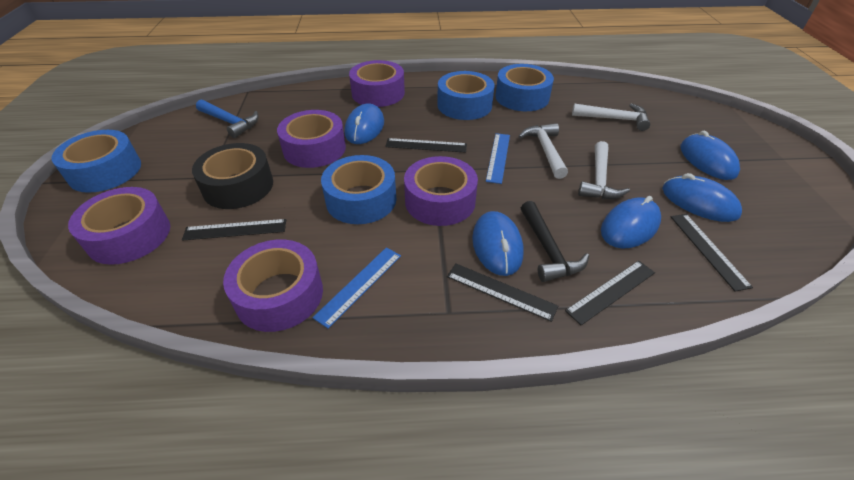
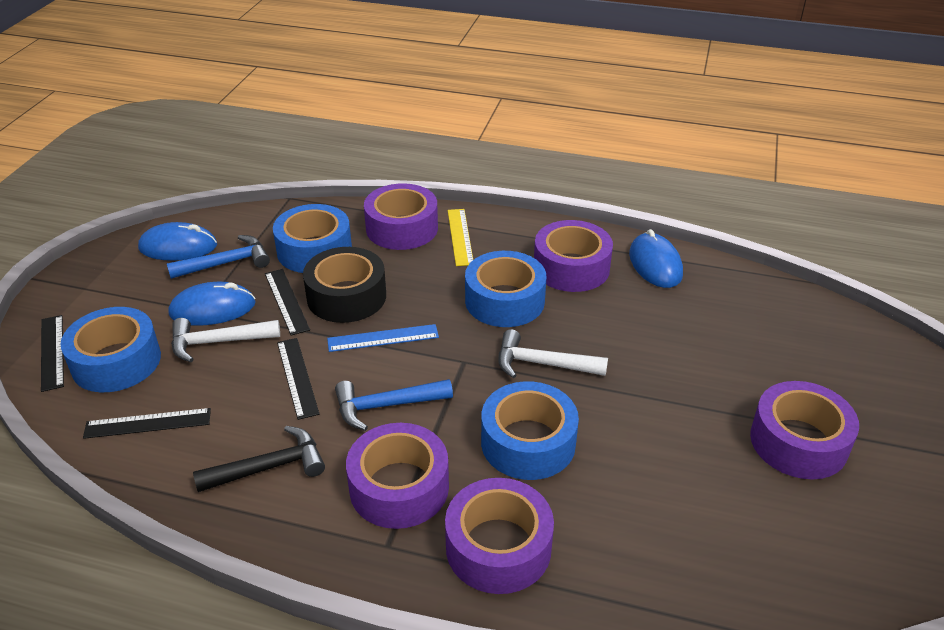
black ruler: [182,219,286,241] [385,138,467,153] [447,264,558,322] [565,261,655,325] [671,214,753,292] = 5 -> [41,315,64,392] [83,408,211,439] [265,269,310,336] [277,338,319,420] = 4
blue hammer: [196,99,259,138] = 1 -> [167,235,270,279] [335,379,453,431] = 2
blue mouse: [344,103,384,144] [472,211,523,276] [601,196,661,248] [662,173,742,222] [681,131,740,180] = 5 -> [138,222,217,261] [168,282,256,326] [629,229,683,288] = 3
blue ruler: [313,247,401,329] [486,133,510,184] = 2 -> [327,324,439,352] = 1
white hammer: [518,123,568,179] [572,103,650,131] [578,141,630,199] = 3 -> [171,318,280,362] [498,329,608,378] = 2
yellow ruler: none = 0 -> [448,209,473,266] = 1

